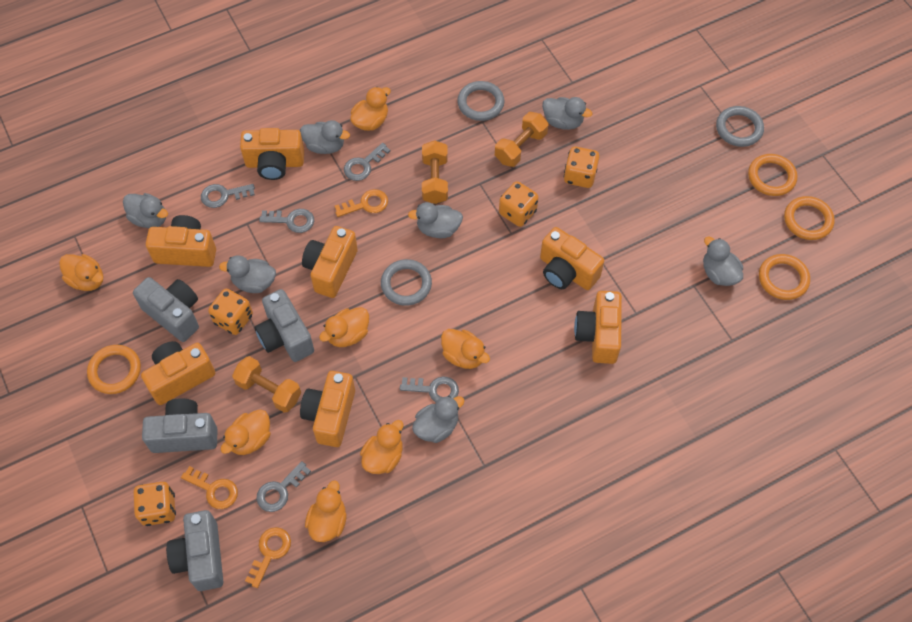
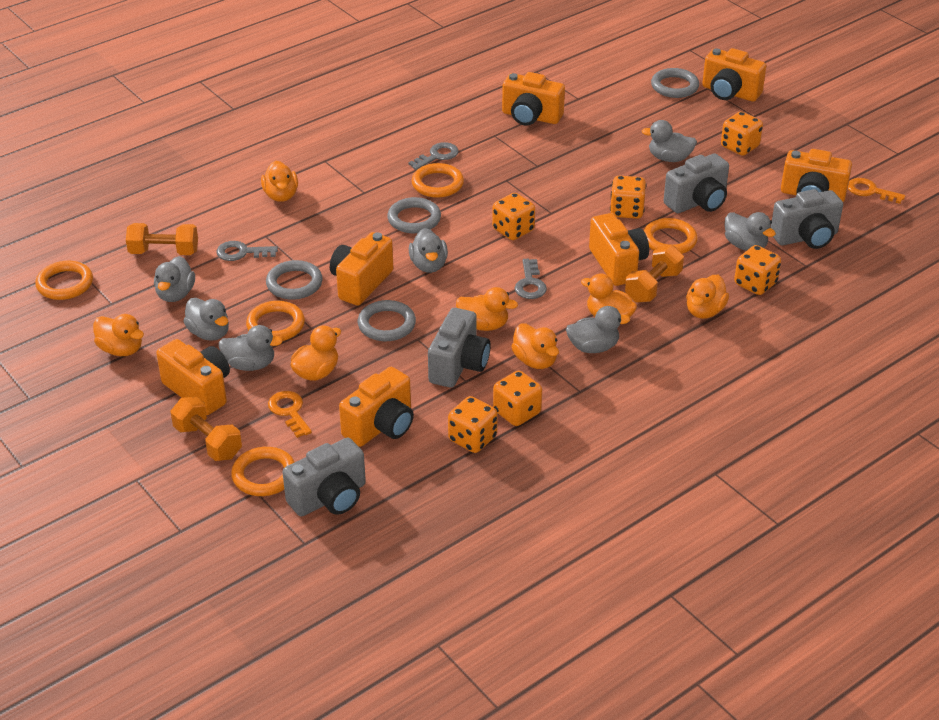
grey key: [201,184,255,208] [257,461,311,512] [259,209,314,233] [344,143,390,181] [400,376,459,402] = 5 -> [216,241,278,261] [408,142,459,170] [515,259,547,299] = 3
grey ring: [381,259,432,306] [457,81,504,121] [716,106,764,147] = 3 -> [266,260,323,300] [358,300,416,341] [387,197,441,233] [651,68,699,98] = 4
orange dice: [134,482,176,526] [208,289,253,335] [499,181,539,227] [564,147,599,188] = 4 -> [448,396,498,453] [492,193,535,240] [493,370,542,426] [610,176,646,219] [721,112,763,156] [734,245,781,295] = 6
orange key: [181,466,238,509] [245,527,291,588] [335,189,388,217] = 3 -> [268,391,312,438] [848,178,905,204] = 2
orange ring: [87,345,141,394] [748,154,797,196] [759,254,810,300] [784,196,835,240] = 4 -> [35,261,93,300] [231,447,294,496] [246,301,305,341] [412,163,464,198] [644,218,698,254] = 5

